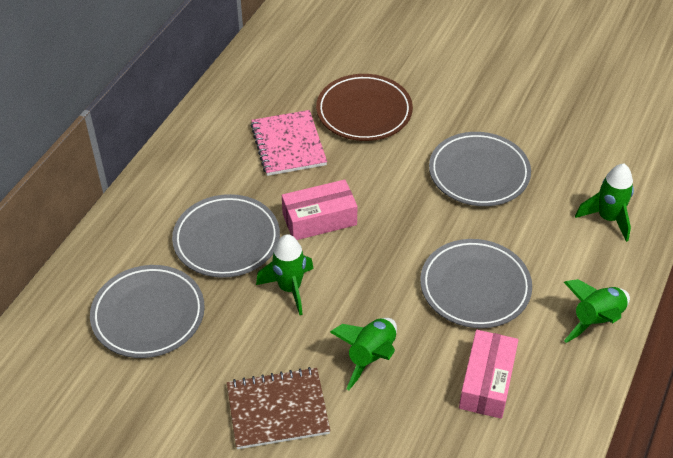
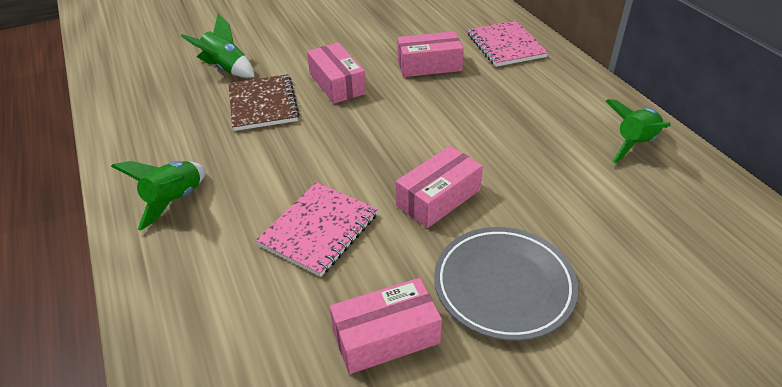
brown plate: [316,74,413,141] = 1 -> none = 0
green rocket: [256,234,314,315] [330,318,397,390] [564,279,630,343] [575,164,634,242] = 4 -> [111,161,205,231] [181,13,255,78] [606,99,670,163] = 3
grey plate: [90,265,205,358] [172,194,280,278] [420,239,532,328] [429,132,531,206] = 4 -> [434,227,578,341] = 1
pink box: [282,179,357,240] [459,330,518,419] = 2 -> [307,43,366,104] [330,278,442,374] [396,146,483,228] [397,31,464,77] = 4
pink notebook: [251,110,327,176] = 1 -> [255,182,378,277] [468,21,548,67] = 2

